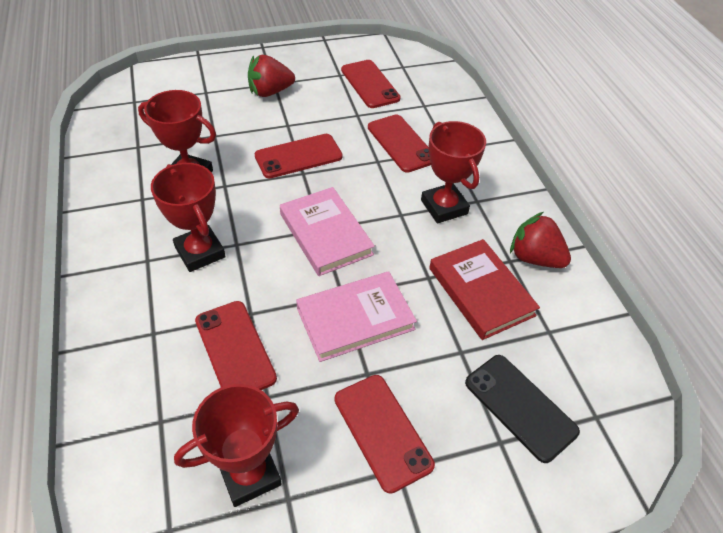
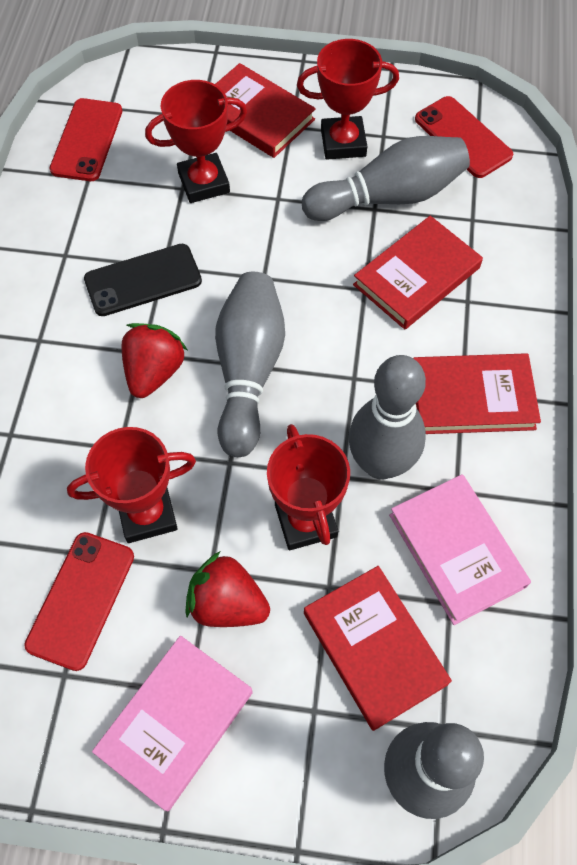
grey bowling pin: none = 0 -> [215,272,285,457] [302,136,470,221] [348,355,426,480] [384,722,484,819] = 4
red book: [429,239,540,340] = 1 -> [215,63,316,158] [304,566,452,731] [353,216,483,330] [414,353,541,434] = 4
red phone: [195,301,277,390] [255,134,343,178] [334,375,435,494] [341,60,401,108] [368,115,431,173] = 5 -> [24,532,134,671] [50,98,122,181] [415,96,513,178] = 3

